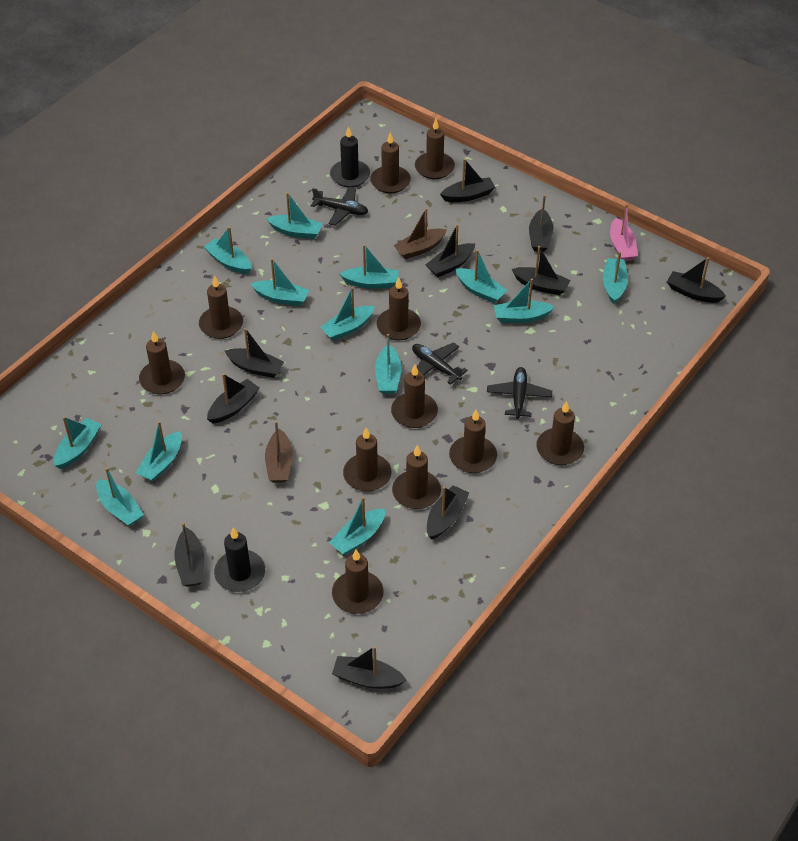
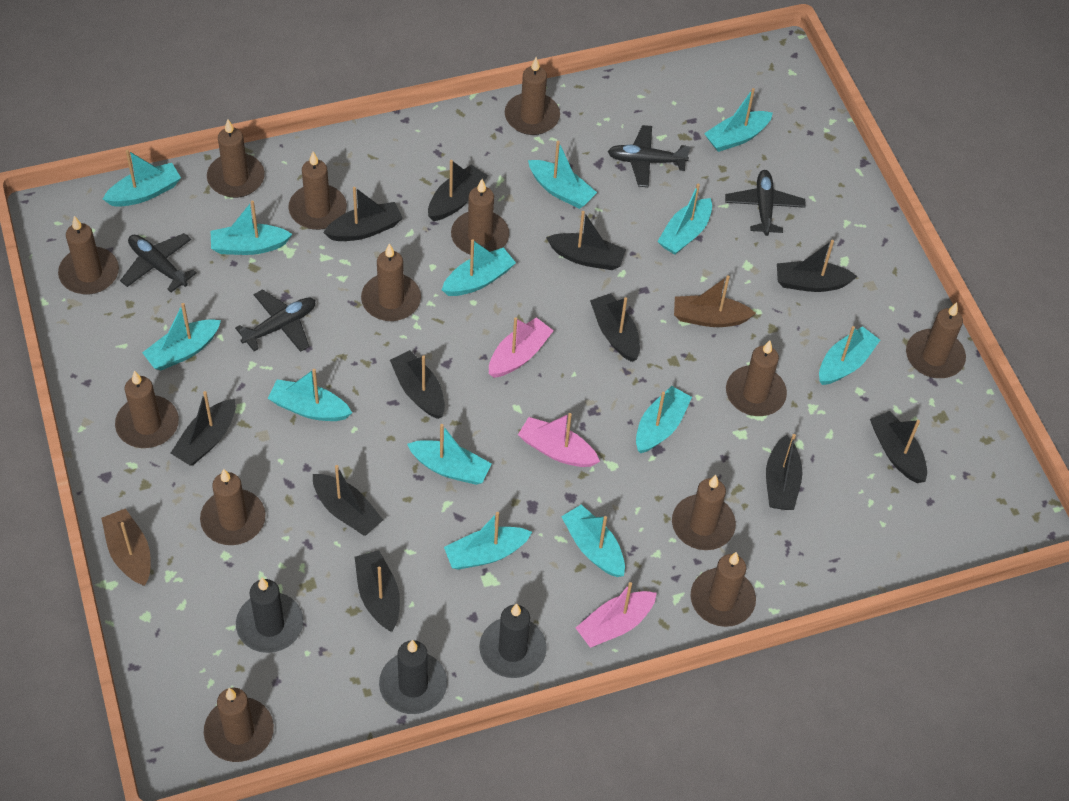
black boat: [174,523,204,587] [207,373,259,424] [225,328,284,378] [332,646,406,689] [426,224,475,277] [427,485,469,539] [440,159,495,202] [512,246,570,295] [529,195,553,252] [667,257,726,303] = 10 -> [171,391,235,465] [313,465,383,536] [323,187,403,241] [355,550,400,632] [390,350,445,419] [428,160,488,221] [546,211,626,270] [590,293,640,362] [766,434,803,510] [777,240,858,292] [870,411,927,483] = 11
black candle: [214,528,265,592] [330,126,370,187] = 2 -> [236,578,303,653] [379,640,447,714] [479,603,547,678] = 3
black plane: [311,187,368,226] [412,342,468,385] [487,367,552,419] = 3 -> [120,233,197,292] [235,289,316,352] [608,125,691,187] [725,170,806,236] = 4
brown candle: [139,331,185,394] [199,276,243,339] [332,550,384,614] [343,428,392,492] [370,133,411,194] [377,278,421,340] [391,365,438,428] [392,445,441,509] [415,119,455,179] [449,410,497,473] [536,401,584,465] = 11 -> [58,216,119,294] [115,371,179,448] [200,469,266,545] [204,688,274,762] [207,119,265,198] [288,152,347,230] [361,244,421,321] [451,179,509,255] [505,57,560,135] [672,475,736,550] [691,552,756,627] [726,340,787,416] [906,302,966,378] = 13
pink boat: [610,204,638,261] = 1 -> [489,317,554,378] [518,413,600,467] [576,582,657,648] = 3

